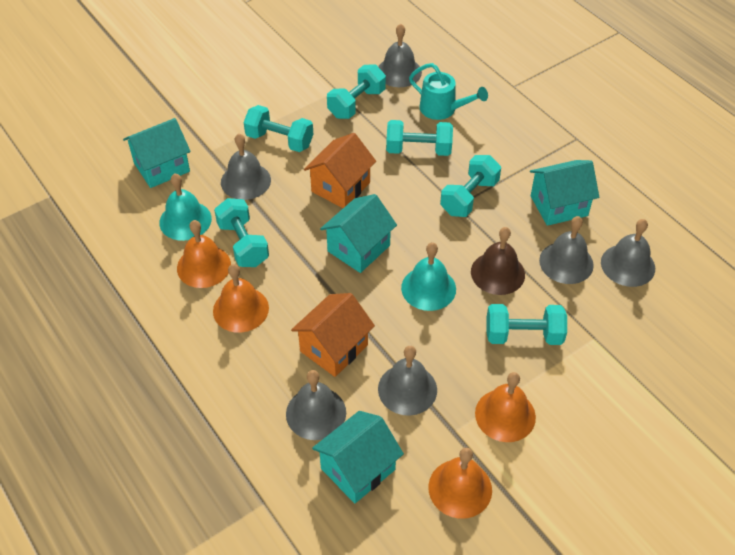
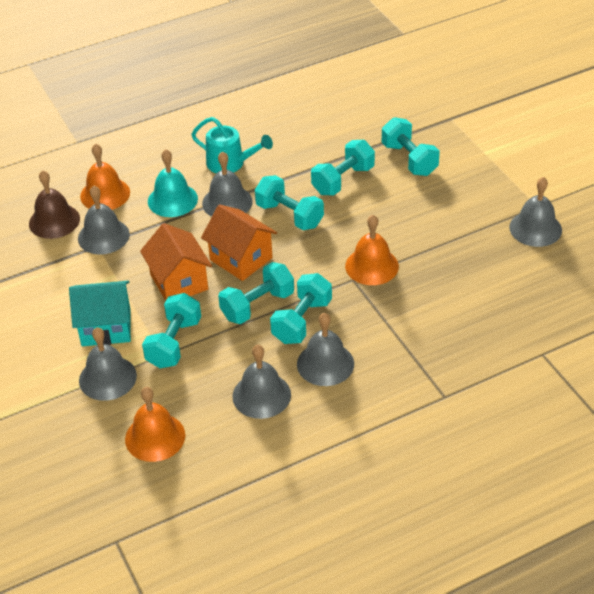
orange bell: [177,220,231,288] [213,264,269,333] [428,448,492,519] [475,372,536,442] = 4 -> [80,144,130,210] [125,387,185,462] [345,215,399,285] = 3
turquoise bell: [159,173,212,241] [401,242,456,311] = 2 -> [148,149,198,217] = 1
turquoise house: [123,118,191,188] [312,411,404,504] [320,194,397,273] [530,160,599,226] = 4 -> [69,281,131,346] = 1

